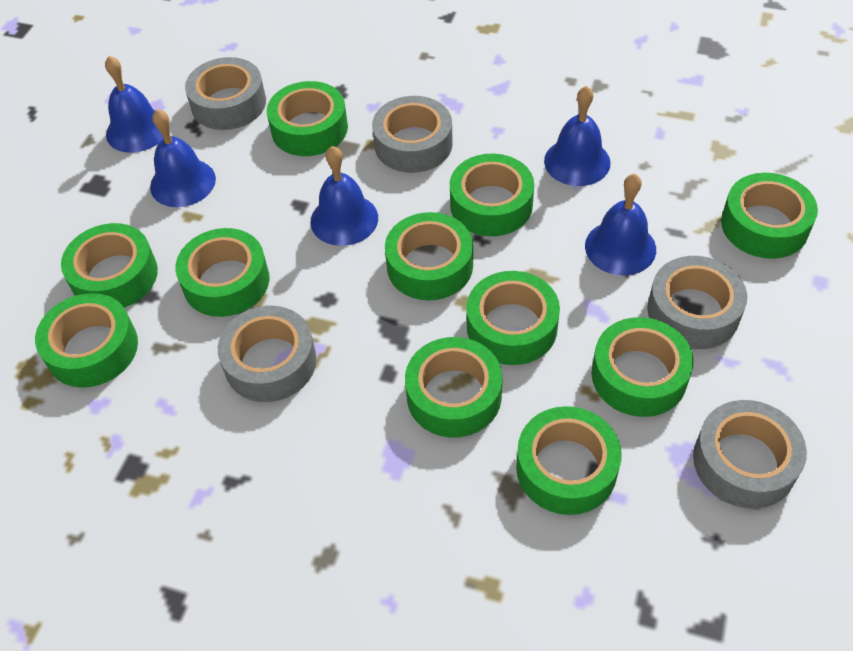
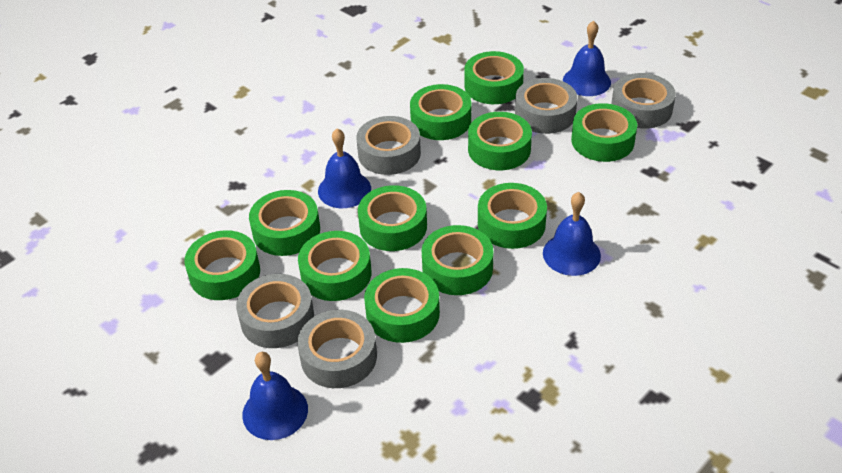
blue bell: [105,56,163,153] [150,109,216,207] [311,146,378,246] [544,86,611,186] [585,174,656,276] = 5 -> [242,352,308,440] [318,128,371,208] [543,192,601,276] [563,21,611,96] = 4

